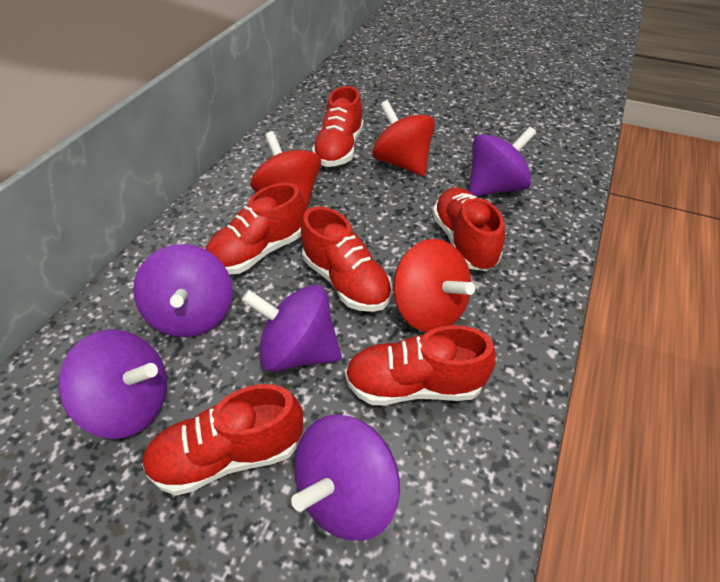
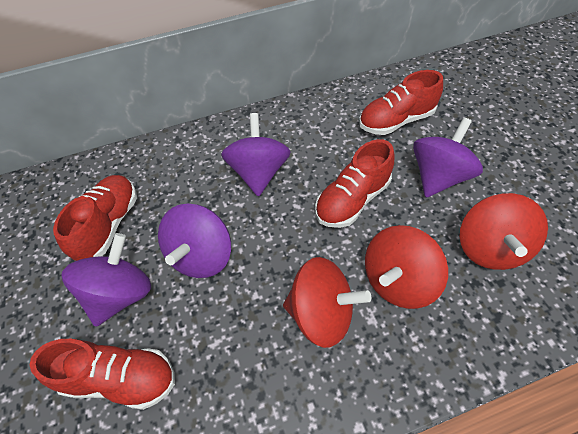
purple spinning top: [59,329,167,439] [133,244,233,337] [242,285,342,372] [291,414,400,541] [469,127,536,196] = 5 -> [61,233,151,326] [158,204,231,278] [221,113,291,197] [413,118,483,197] = 4
red shoe: [142,384,303,496] [205,183,306,275] [301,206,392,312] [312,86,364,167] [345,325,496,405] [432,188,505,271] = 6 -> [30,339,175,410] [53,175,137,261] [315,139,395,228] [359,70,443,135] = 4

